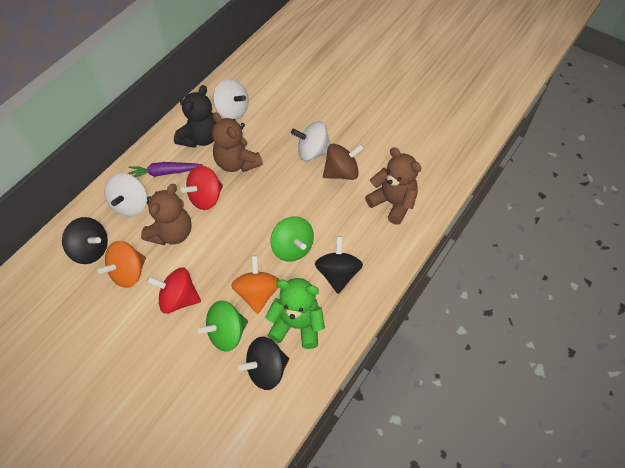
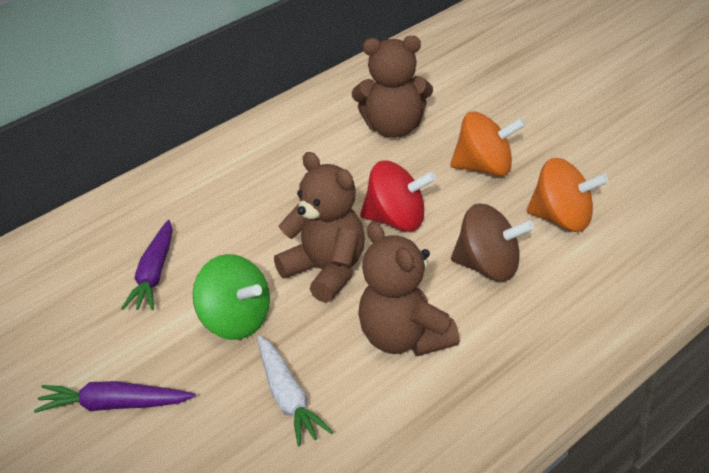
black spinning top: [62,217,108,264] [238,337,289,390] [315,236,363,294] = 3 -> none = 0
black teddy bear: [174,85,216,148] = 1 -> none = 0
green spinning top: [197,301,248,352] [270,216,314,262] = 2 -> [193,254,270,340] = 1
green teddy bear: [265,278,325,349] = 1 -> none = 0
purple carrot: [128,162,203,177] = 1 -> [34,381,196,413] [121,220,173,310] = 2
red spinning top: [147,267,201,314] [181,165,223,210] = 2 -> [360,161,436,232] = 1
white carrot: none = 0 -> [257,335,333,446] = 1
white spinning top: [104,174,147,217] [213,79,249,120] [291,121,331,161] = 3 -> none = 0

